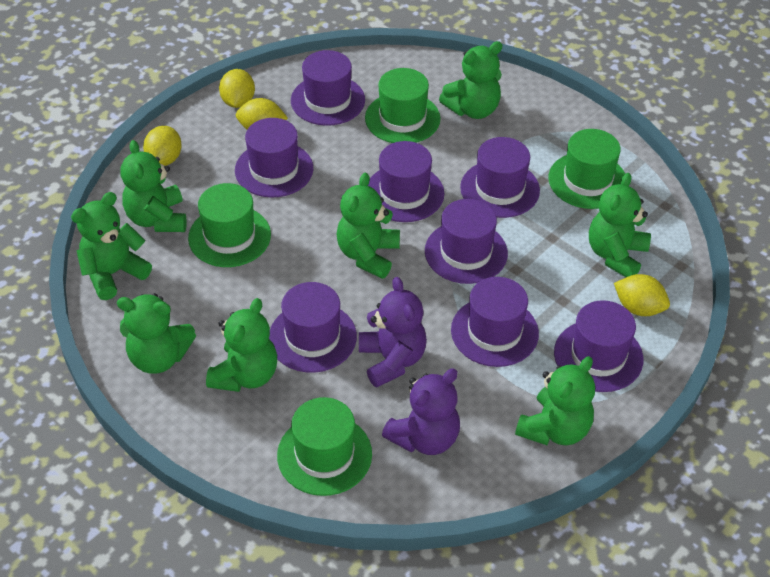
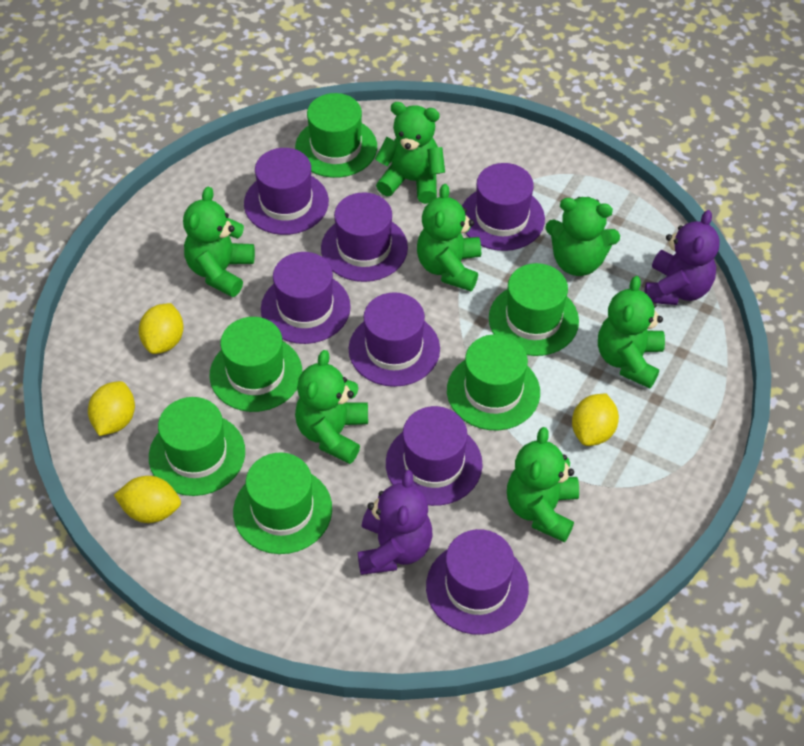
green hat: [188,183,271,267] [277,397,372,496] [365,68,440,143] [549,129,625,209] = 4 -> [149,397,245,496] [209,317,302,412] [233,452,332,554] [295,93,377,178] [447,334,540,430] [489,263,579,356] = 6
green teddy bear: [71,192,152,300] [117,293,196,374] [120,140,187,232] [206,298,277,392] [337,173,400,279] [439,41,502,119] [515,356,595,445] [589,173,651,277] = 8 -> [183,187,255,297] [295,350,368,464] [375,102,445,204] [417,184,481,291] [507,427,579,542] [545,197,620,276] [598,276,665,388] = 7
purple hat: [235,118,313,198] [269,282,357,373] [291,50,365,126] [368,141,444,222] [425,199,508,284] [451,277,539,367] [460,137,540,218] [554,300,643,392] = 8 -> [244,148,329,235] [261,252,351,344] [321,192,408,282] [349,292,440,387] [386,406,482,506] [426,529,529,635] [462,163,545,251] = 7

